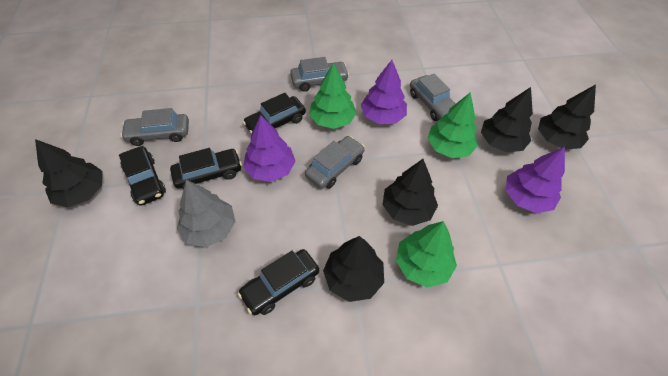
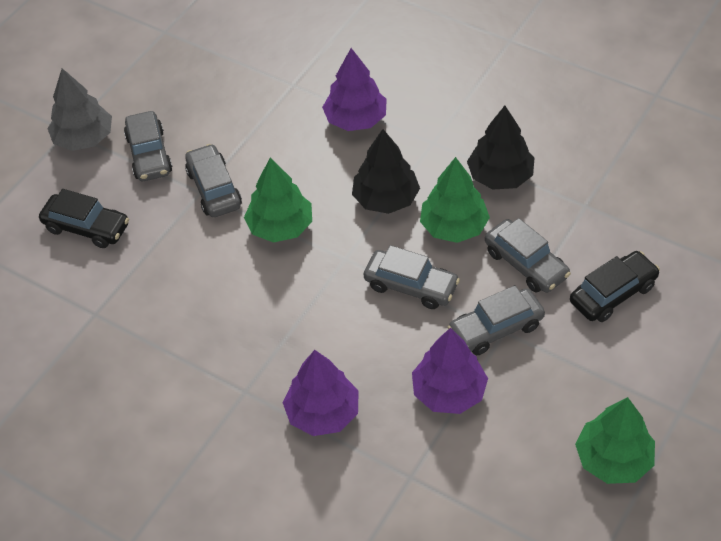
black car: [119,146,166,206] [170,148,242,189] [238,249,319,315] [243,93,306,134] = 4 -> [39,189,129,248] [570,251,660,322] = 2
black tree: [35,139,103,207] [323,236,384,302] [382,159,438,226] [481,87,533,152] [538,84,596,149] = 5 -> [352,129,420,214] [467,106,534,189] = 2
grey car: [120,108,189,146] [290,57,349,91] [305,136,365,189] [410,74,456,121] = 4 -> [124,111,172,181] [185,144,242,217] [364,245,460,309] [447,285,545,355] [485,218,571,293] = 5

